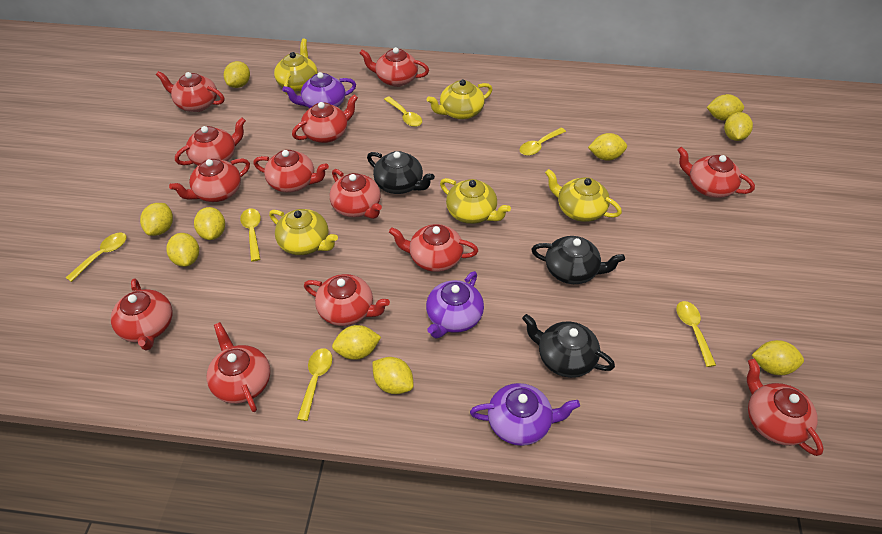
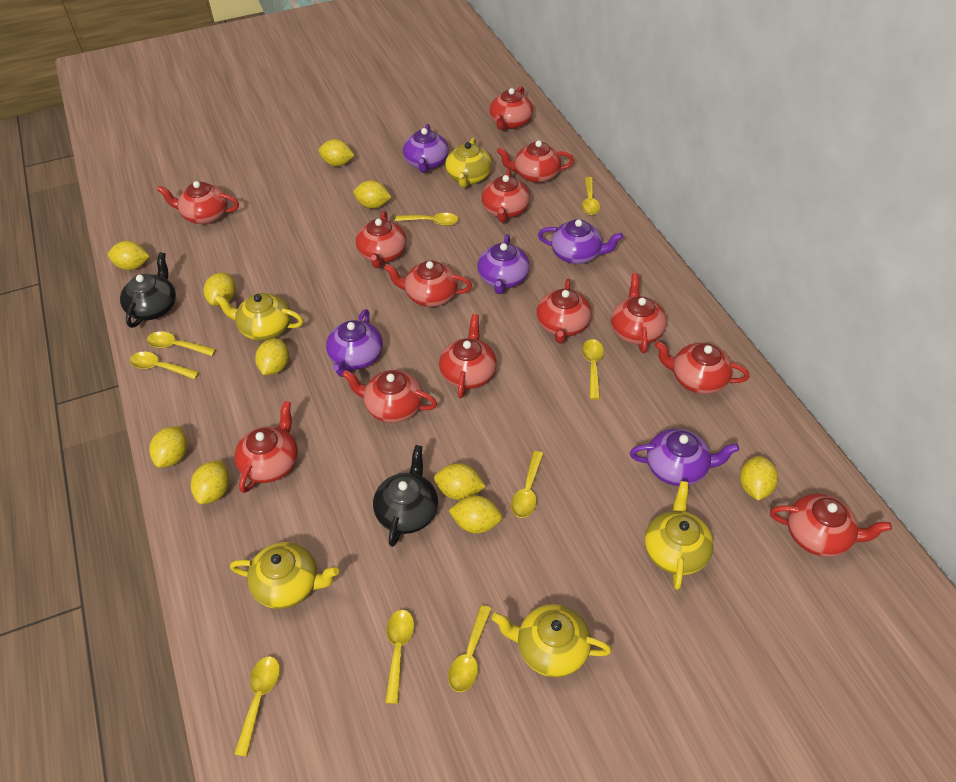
black teapot: [367,151,435,194] [522,314,615,378] [531,236,625,284] = 3 -> [120,252,176,328] [373,445,438,547] = 2
purple teapot: [282,72,356,108] [426,271,484,339] [470,383,580,446] = 3 -> [326,309,383,377] [403,124,449,173] [477,234,530,294] [538,219,623,264] [630,428,739,486] = 5
yellow spoon: [66,233,127,282] [240,208,261,261] [297,348,332,421] [384,96,422,127] [520,128,566,156] [676,301,716,367] = 6 -> [130,352,199,379] [147,331,216,356] [234,656,280,757] [385,610,414,704] [395,213,459,226] [448,605,492,692] [511,451,544,518] [581,177,600,215] [582,339,604,400] = 9

